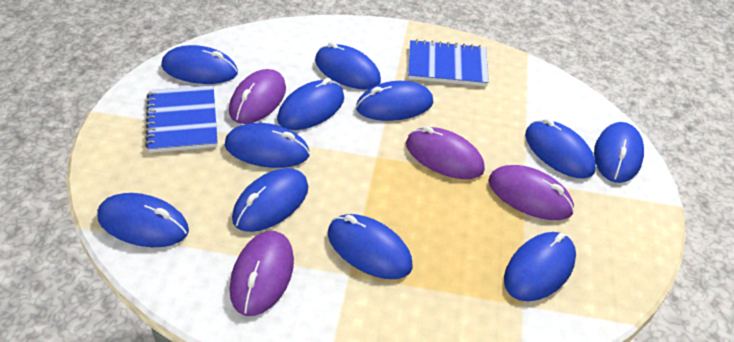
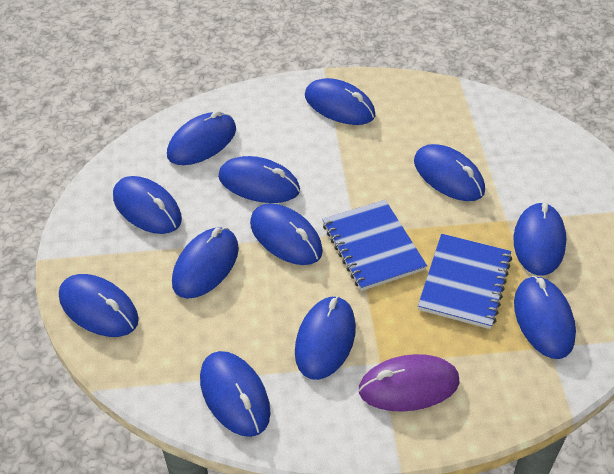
blue mouse: [97,193,189,247] [161,45,238,84] [225,123,310,168] [232,168,308,232] [277,78,344,130] [315,42,381,90] [328,214,412,279] [356,81,433,121] [504,232,576,301] [525,118,596,179] [594,122,644,183] = 11 -> [59,274,139,337] [113,176,182,234] [167,111,236,165] [172,227,239,299] [200,351,271,437] [218,156,300,203] [250,203,323,265] [295,296,356,380] [305,78,375,125] [414,144,485,201] [514,202,567,276] [514,276,576,359] = 12
purple mouse: [229,69,286,124] [230,231,294,316] [406,126,485,179] [488,165,574,220] = 4 -> [359,354,460,412] = 1

